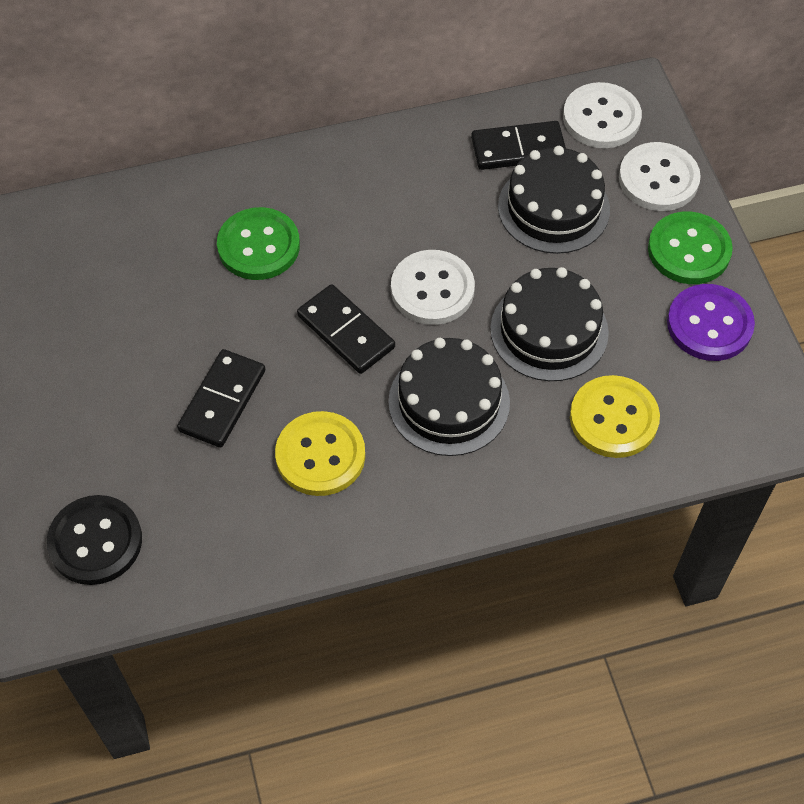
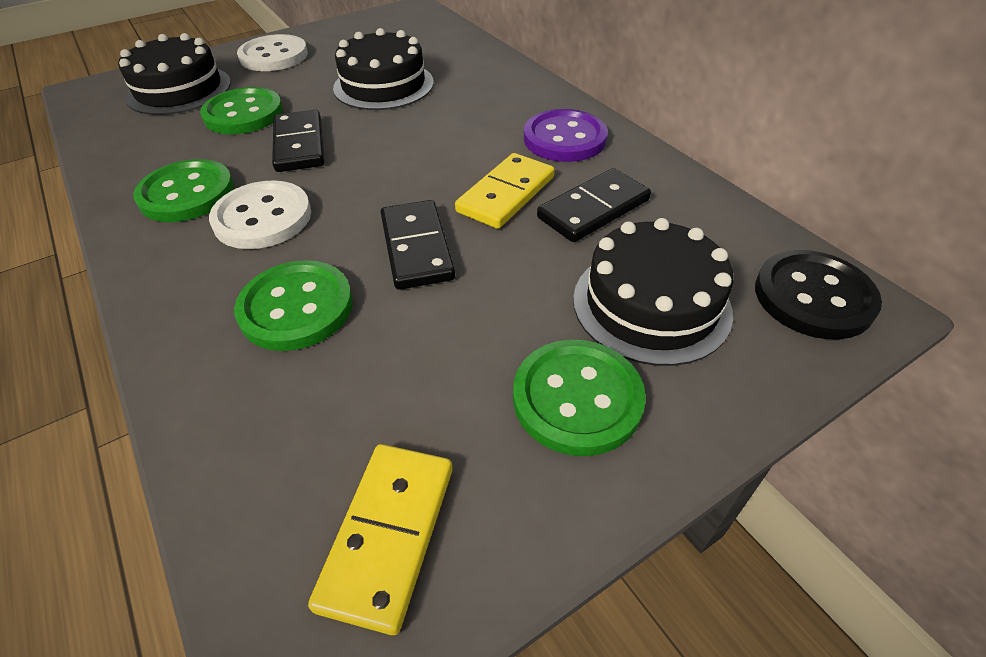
green button: [217,207,300,280] [648,211,733,284] = 2 -> [133,159,234,222] [200,87,283,134] [234,260,353,351] [513,340,646,456] = 4
white button: [391,250,475,325] [563,82,642,148] [619,142,701,211] = 3 -> [209,180,311,249] [237,34,308,71] = 2
yellow button: [275,411,365,496] [570,375,660,458] = 2 -> none = 0
yellow domino: none = 0 -> [308,444,453,635] [455,153,555,229] = 2

